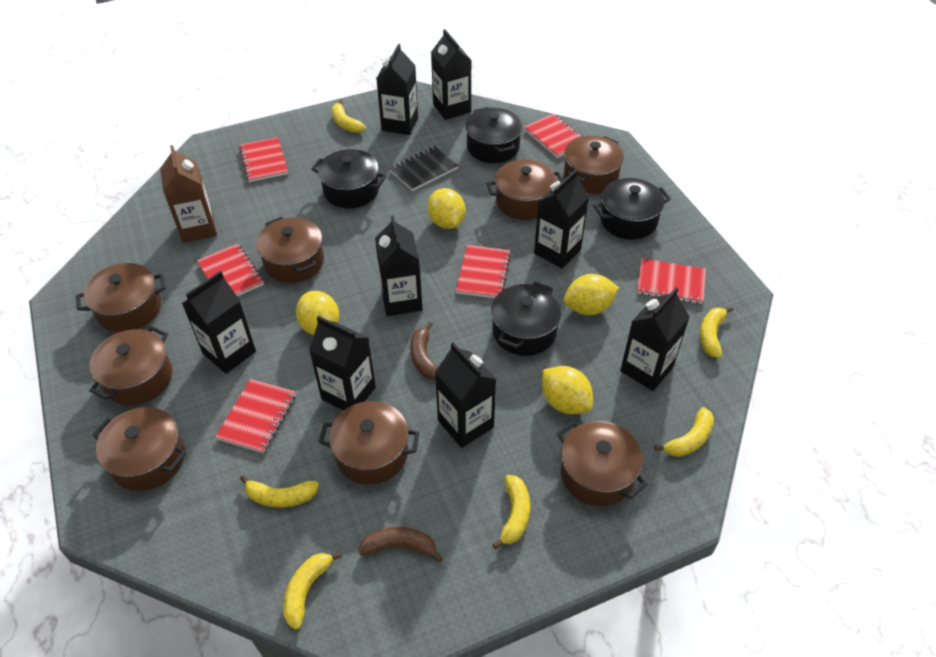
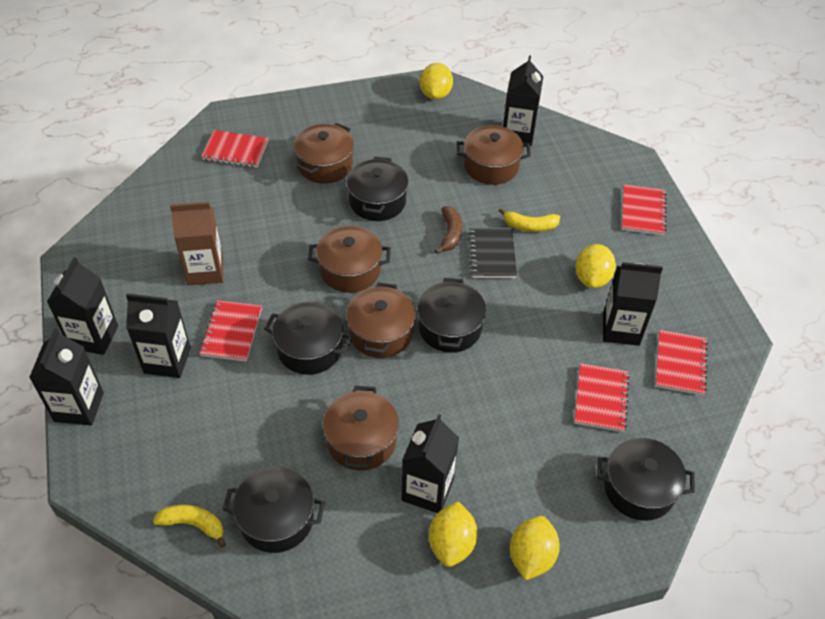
black carton: [182,271,256,374] [309,316,376,410] [375,216,423,316] [376,44,418,135] [431,29,472,120] [435,342,496,448] [534,169,589,268] [620,287,690,391] = 8 -> [29,328,104,425] [47,257,118,355] [126,293,191,378] [402,414,459,513] [503,56,543,146] [603,262,663,346] = 6
black pot: [312,149,386,209] [465,107,523,163] [491,282,562,356] [594,178,671,240] = 4 -> [222,467,325,553] [264,302,353,375] [346,157,408,221] [417,278,486,353] [597,438,695,521] = 5
brown banana: [359,527,443,563] [411,322,438,380] = 2 -> [435,206,462,254] = 1
brown pot: [76,263,166,333] [89,326,172,405] [92,407,187,491] [256,217,324,283] [319,401,420,484] [486,159,563,220] [557,421,647,506] [564,136,624,194] = 8 -> [294,123,354,184] [308,226,391,293] [323,386,399,471] [346,283,416,358] [456,125,531,185] = 5
red notebook: [197,244,264,296] [215,379,296,453] [239,137,288,182] [456,245,511,298] [524,114,582,158] [637,259,706,304] = 6 -> [199,300,262,361] [201,130,268,168] [574,364,630,432] [622,185,666,235] [656,330,708,395] = 5
yellow banana: [240,475,319,508] [283,552,342,630] [332,100,366,133] [492,475,530,549] [654,407,714,457] [700,306,733,358] = 6 -> [153,505,226,547] [499,208,560,232] = 2

